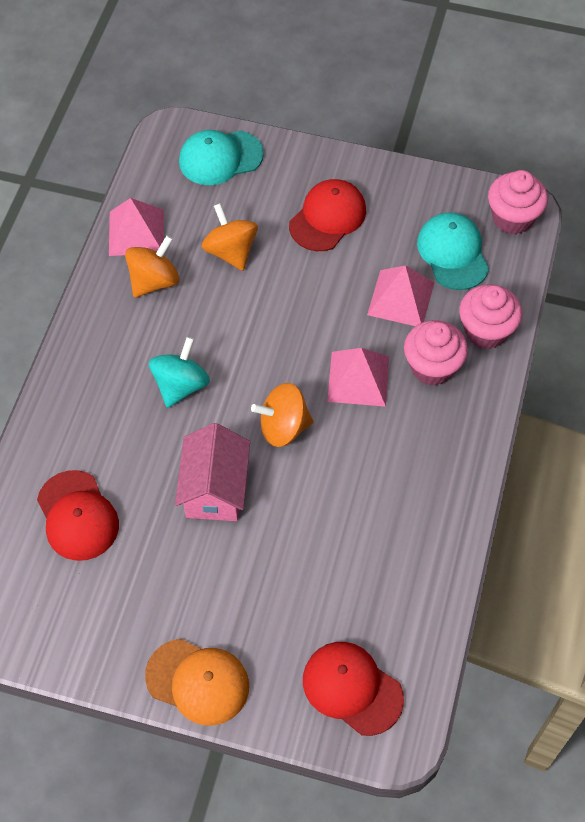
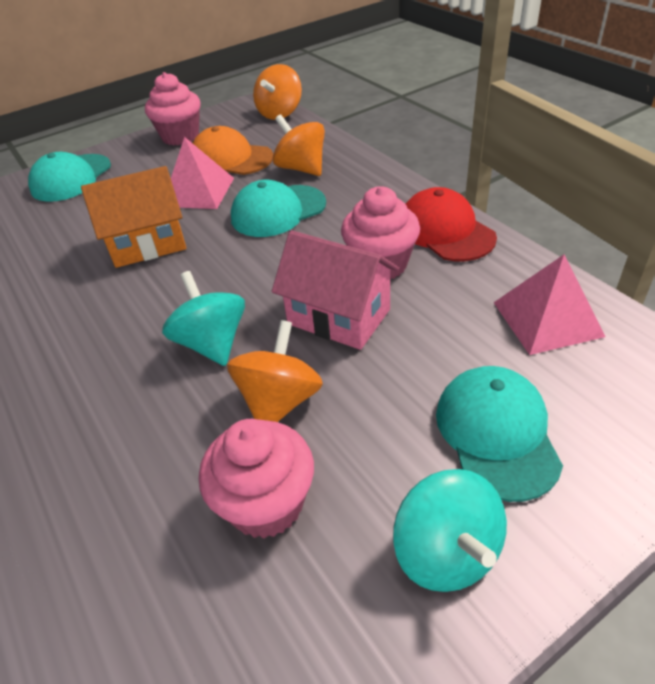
orange house: none = 0 -> [81,166,186,268] = 1
pink pyramid: [109,198,164,256] [327,348,389,407] [367,265,435,326] = 3 -> [171,137,234,209] [494,254,605,355] = 2
red cap: [37,470,119,561] [289,179,366,251] [303,642,404,736] = 3 -> [405,187,497,261] = 1
turquoise cap: [179,130,264,185] [417,212,489,290] = 2 -> [28,152,111,202] [231,180,326,237] [436,366,563,502] = 3
turquoise spinning top: [149,337,210,408] = 1 -> [162,271,245,366] [393,469,507,592] = 2

